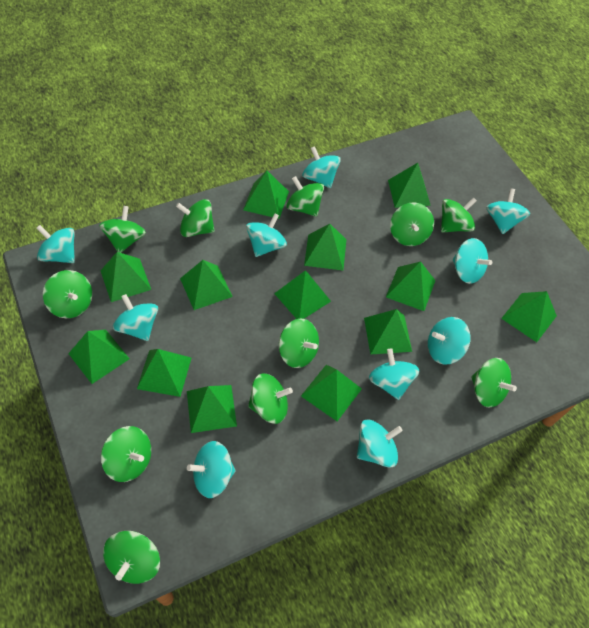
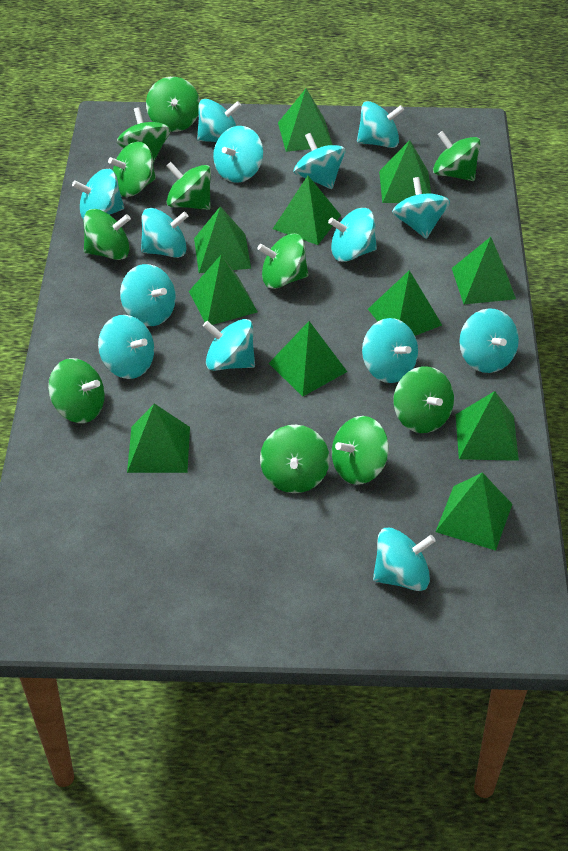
green pyramid: [68,330,130,384] [100,252,151,302] [137,349,191,397] [180,260,233,310] [187,385,237,433] [243,171,289,219] [274,270,331,319] [301,365,362,421] [304,224,346,271] [364,309,412,355] [386,262,436,311] [388,163,431,208] [501,291,557,342] = 13 -> [127,404,190,473] [189,255,258,325] [194,206,251,273] [269,321,347,397] [273,176,341,245] [278,88,333,152] [368,270,442,336] [379,140,431,203] [435,472,512,551] [452,237,516,304] [455,391,519,461] = 11
turquoise spinning top: [36,225,75,263] [113,294,158,341] [187,441,236,498] [246,213,287,257] [302,146,341,188] [357,419,403,468] [369,348,420,400] [428,317,471,365] [453,238,492,284] [486,188,530,234] = 10 -> [72,169,124,220] [98,315,154,379] [120,264,176,326] [141,208,188,258] [197,99,241,142] [203,319,255,371] [213,126,263,183] [294,133,345,189] [328,208,377,262] [357,101,404,148] [362,318,418,383] [373,528,436,591] [392,177,450,239] [459,308,519,373] = 14

